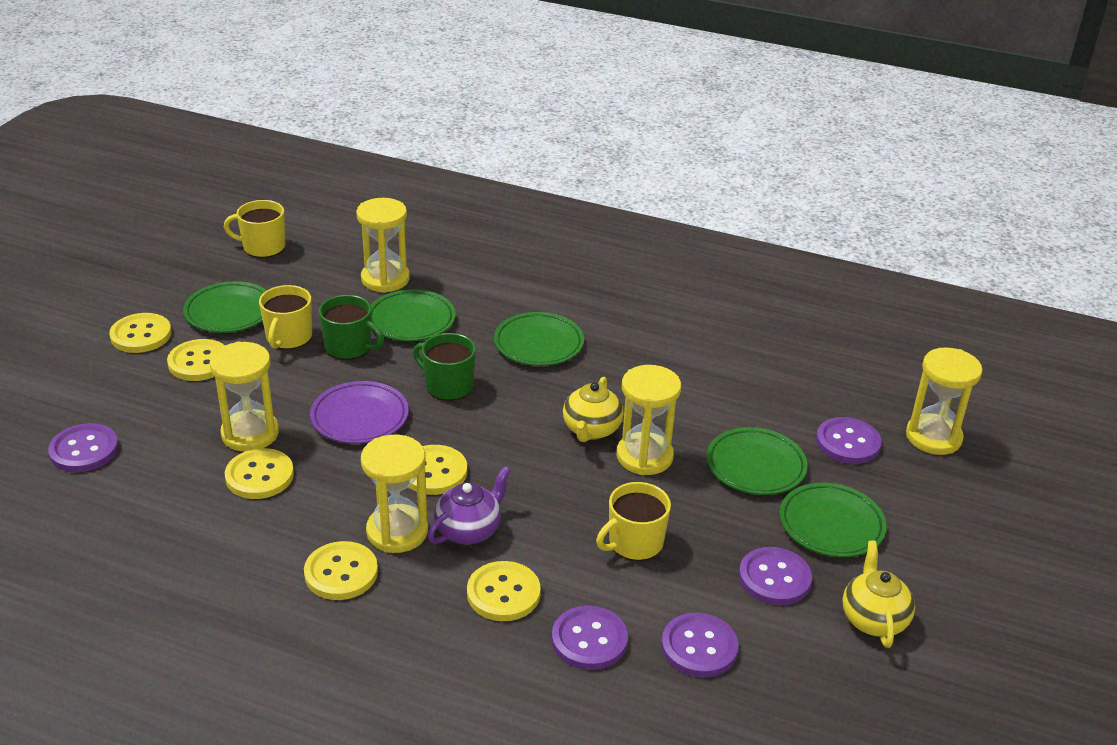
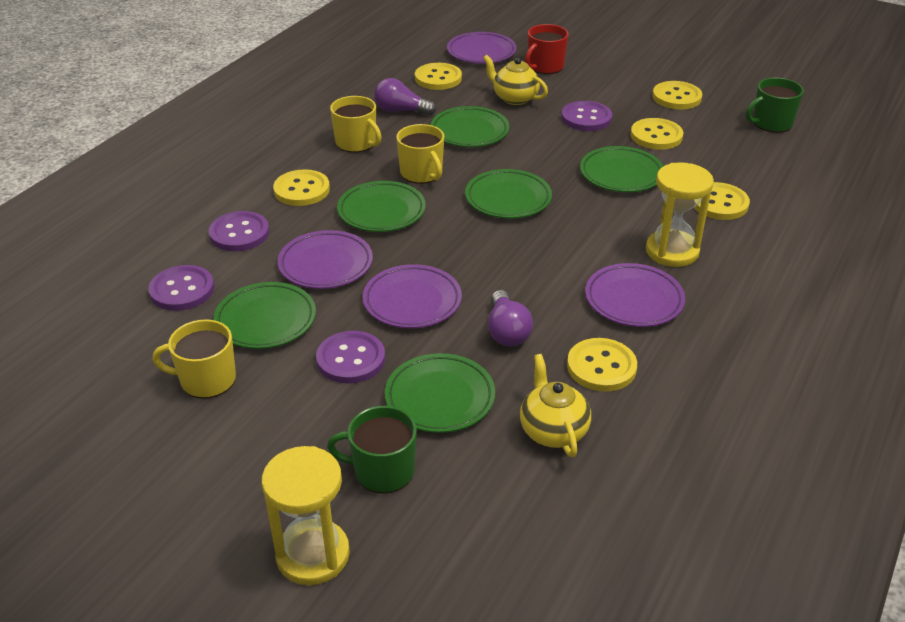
green plate: [183,281,267,333] [371,289,456,341] [494,312,584,366] [706,427,808,495] [780,483,887,557] = 5 -> [213,282,316,349] [337,181,426,232] [385,353,495,433] [431,106,509,147] [465,169,552,219] [580,146,663,192] = 6
purple button: [48,423,119,472] [552,606,628,670] [661,613,738,678] [739,547,812,605] [816,417,882,464] = 5 -> [148,265,214,311] [209,211,269,251] [316,331,385,383] [561,101,612,131] = 4
purple light bulb: none = 0 -> [374,78,436,115] [488,290,533,346] = 2
purple plate: [310,381,409,444] = 1 -> [278,230,373,289] [363,264,462,328] [447,32,517,64] [585,263,685,327] = 4
purple teapot: [428,466,511,544] = 1 -> none = 0
red mug: none = 0 -> [525,24,569,74] = 1
yellow hourglass: [210,342,279,452] [356,198,410,293] [361,435,428,553] [616,365,681,475] [906,347,983,455] = 5 -> [262,446,350,585] [646,163,714,267] = 2

